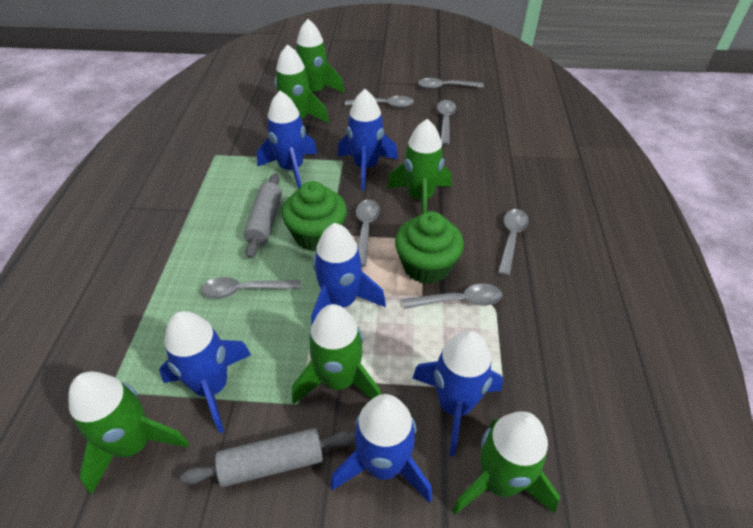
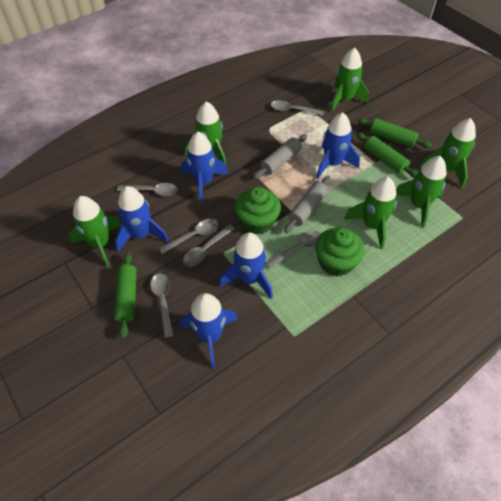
blue rocket: [159,311,251,433] [257,91,317,189] [311,223,386,327] [331,394,432,503] [337,89,398,191] [412,330,503,456] = 6 -> [115,186,169,252] [180,293,238,368] [181,132,228,203] [219,232,273,299] [316,112,360,179] = 5
green rolling pin: none = 0 -> [114,252,137,339] [356,132,418,178] [358,118,432,148] = 3
grey spoon: [201,277,301,299] [345,96,414,108] [356,200,380,267] [403,284,502,309] [418,78,484,89] [437,100,456,145] [498,209,529,276] = 7 -> [117,183,177,196] [150,273,174,338] [159,219,219,254] [183,224,235,266] [265,230,321,269] [271,100,324,116] = 6

